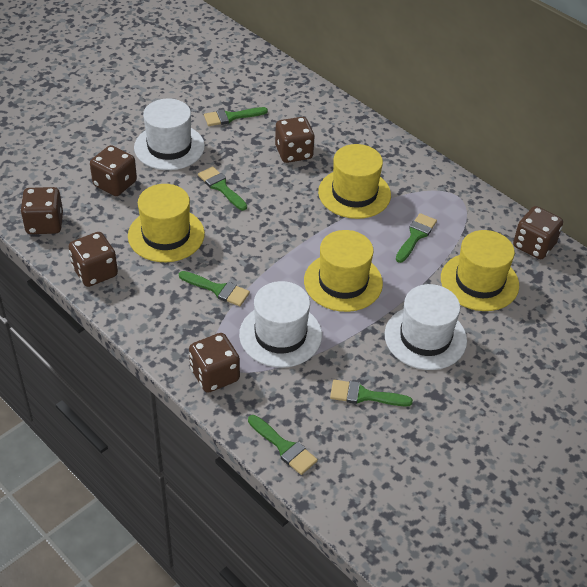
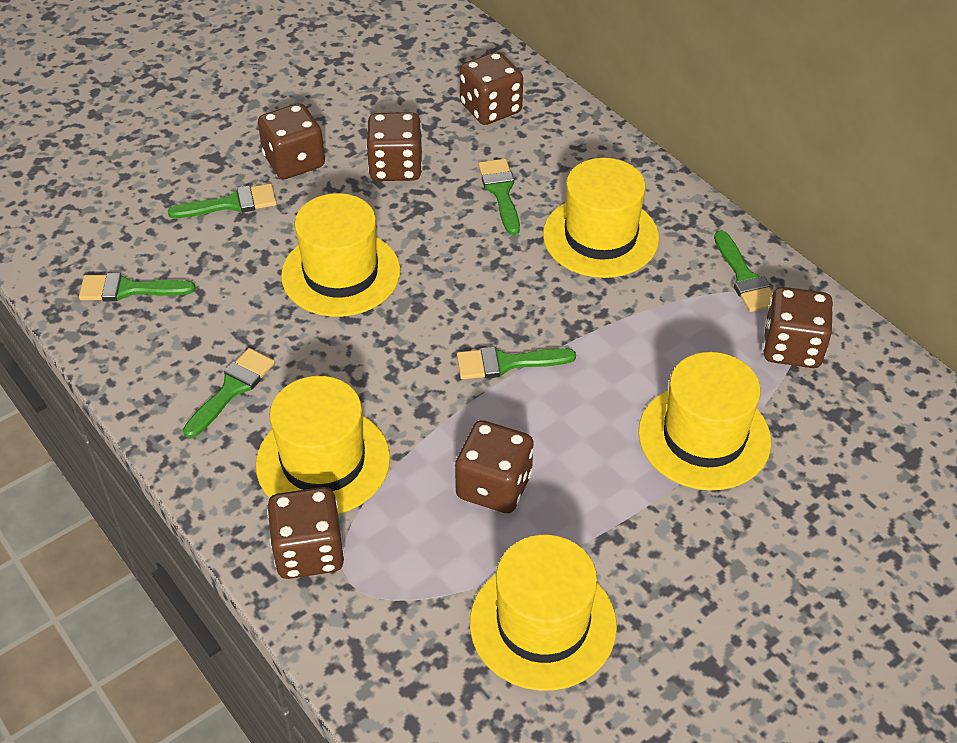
white hat: [134,99,205,170] [239,281,322,368] [385,284,467,370] = 3 -> none = 0
yellow hat: [128,184,205,262] [304,230,383,312] [318,144,391,219] [441,230,519,311] = 4 -> [256,376,390,514] [281,193,400,317] [470,535,617,691] [543,158,659,278] [638,352,771,491] = 5

